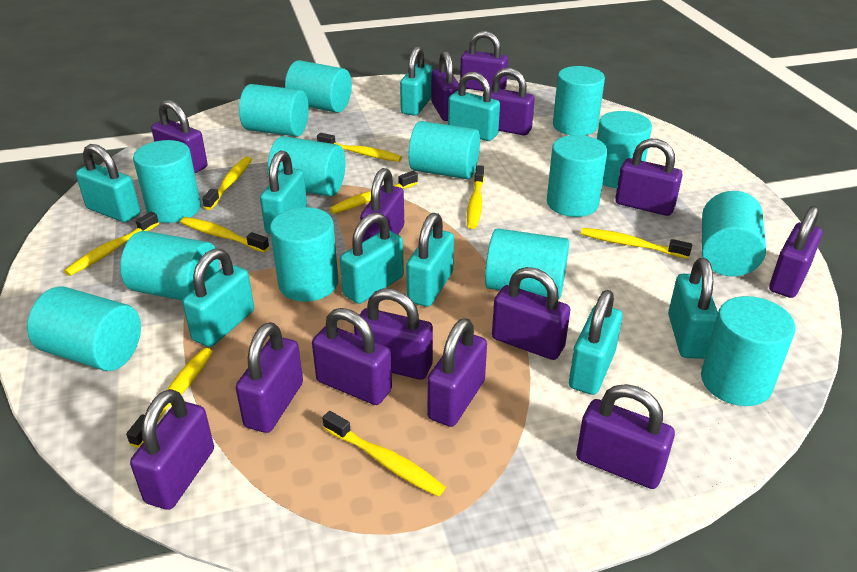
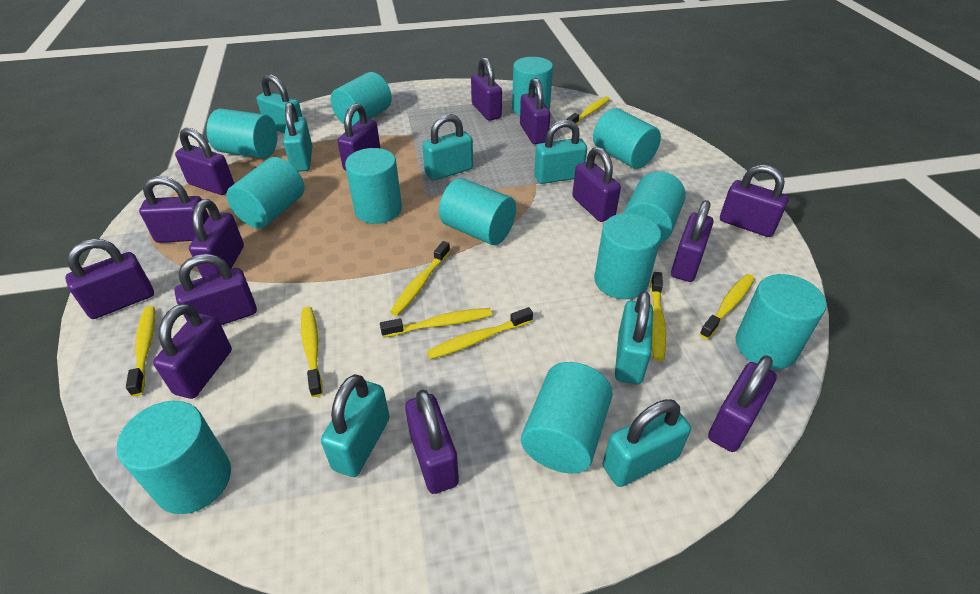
turquoise cylinder: [27,286,141,371] [120,231,220,301] [133,140,201,223] [239,84,309,136] [268,136,346,197] [270,207,338,302] [285,60,352,113] [408,121,480,179] [485,228,569,299] [547,135,607,217] [553,66,605,136] [597,111,652,188] [701,296,796,406] [702,191,766,276] = 14 -> [117,401,231,514] [206,109,277,159] [226,157,304,229] [330,72,392,126] [345,148,402,224] [439,178,516,245] [512,57,553,116] [521,362,613,473] [593,108,661,169] [594,213,661,299] [623,172,686,244] [736,274,827,369] = 12
turquoise padlock: [76,144,141,223] [182,249,254,347] [260,150,307,234] [340,212,404,304] [400,46,432,116] [406,213,454,307] [448,72,500,141] [569,290,623,395] [668,258,718,359] = 9 -> [257,74,302,133] [283,102,312,172] [321,374,390,477] [422,114,473,181] [534,120,587,184] [603,399,691,487] [615,291,653,384] = 7
yellow toothbrush: [64,211,159,276] [126,348,213,448] [180,217,269,252] [202,157,252,210] [317,133,402,162] [322,411,445,497] [330,171,418,214] [467,165,484,229] [581,228,692,259] = 9 -> [126,306,155,397] [301,307,323,397] [380,308,492,338] [390,241,450,316] [427,307,533,360] [567,96,610,129] [650,272,666,361] [700,274,755,340] = 8

